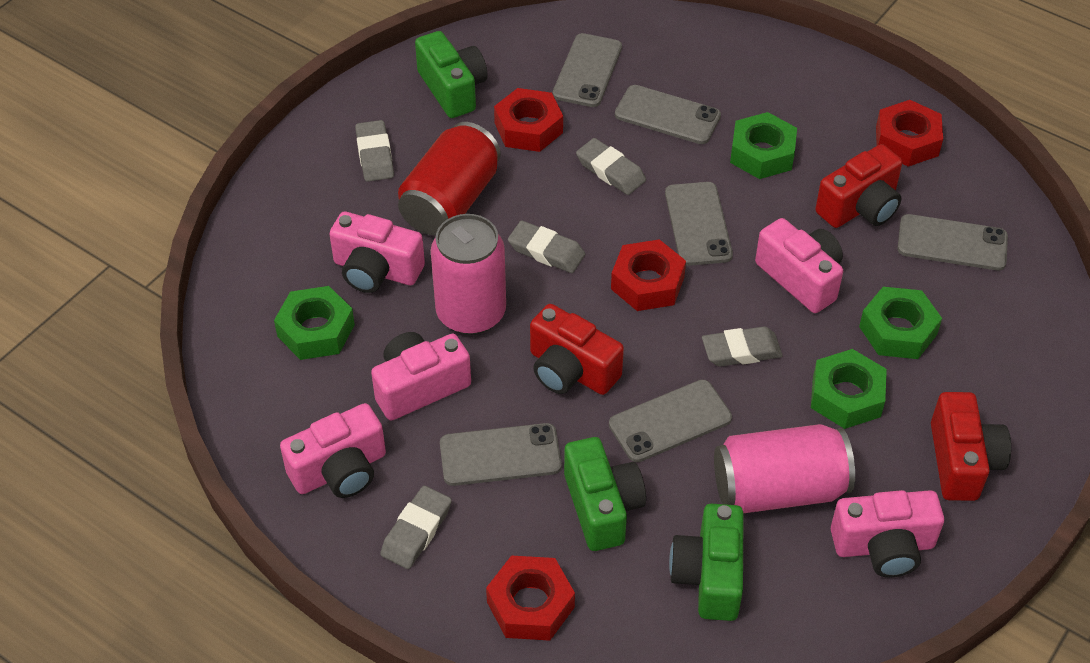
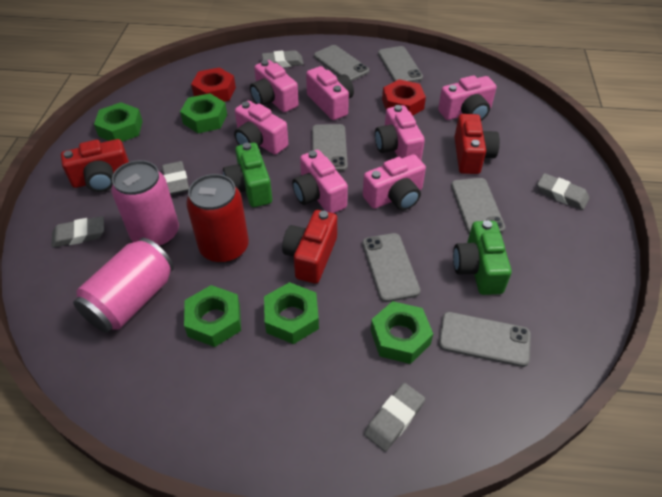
green camera: [415,31,488,118] [564,437,646,551] [669,504,744,621] = 3 -> [223,143,272,207] [453,220,512,295] = 2
green nut: [274,286,355,360] [730,112,797,179] [811,349,887,429] [859,287,942,359] = 4 -> [94,102,143,142] [180,93,227,133] [184,285,241,347] [264,282,319,344] [371,301,433,364] = 5
pink camera: [280,403,386,498] [329,211,425,293] [371,332,471,420] [755,218,843,313] [831,490,944,577] = 5 -> [234,101,288,155] [250,60,299,112] [292,150,348,213] [306,66,354,120] [363,154,426,210] [375,105,425,160] [438,75,497,121] = 7
red nut: [486,555,575,641] [494,88,563,152] [611,239,686,311] [876,100,943,167] = 4 -> [191,67,236,102] [382,79,426,115] = 2

